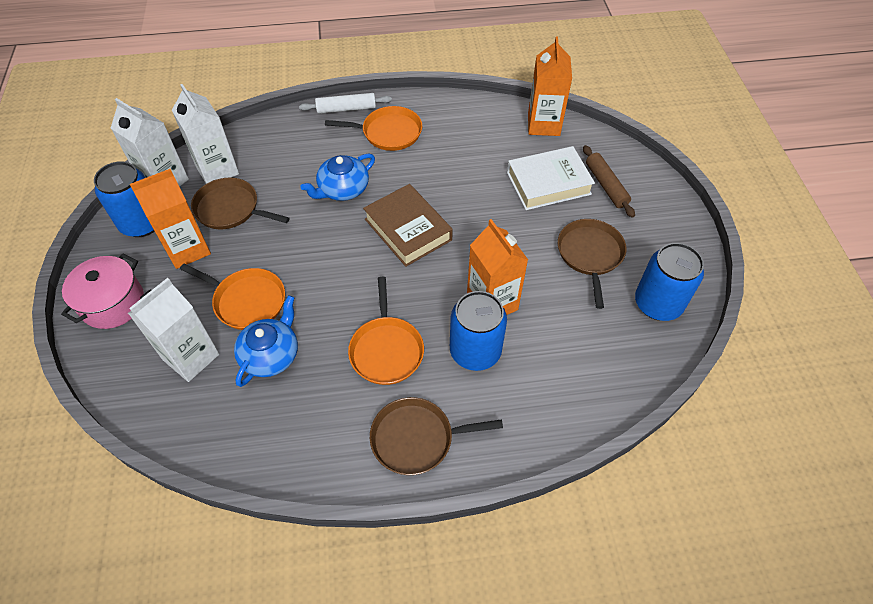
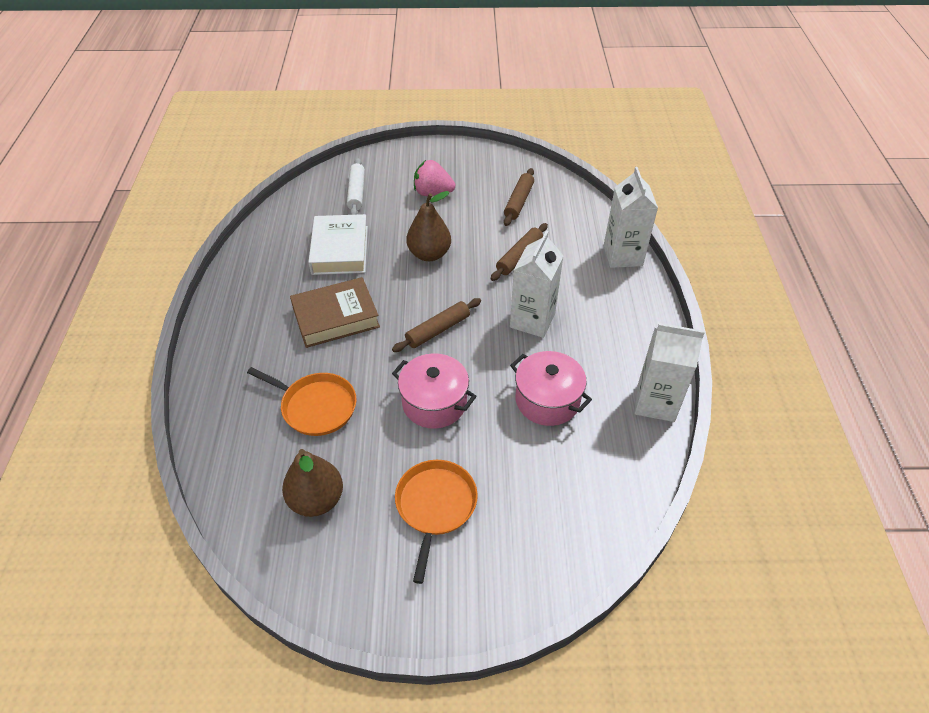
blue can: [94,161,155,237] [450,291,507,371] [635,243,704,321] = 3 -> none = 0
blue teapot: [234,295,298,387] [301,154,375,201] = 2 -> none = 0
brown pan: [191,178,290,230] [370,397,503,475] [558,219,627,309] = 3 -> none = 0
brown pear: none = 0 -> [282,449,343,517] [406,191,451,261] = 2
brown rolling pin: [583,145,635,218] = 1 -> [392,298,481,352] [491,223,548,281] [504,168,534,226] = 3
orange carton: [130,169,211,269] [467,219,528,315] [528,36,572,136] = 3 -> none = 0
orange pan: [180,264,285,330] [325,106,422,151] [348,277,424,385] = 3 -> [247,367,357,436] [395,460,478,584] = 2
pink pot: [61,253,144,329] = 1 -> [392,353,477,429] [510,351,592,426] = 2
pink strawberry: none = 0 -> [414,160,455,196] = 1

